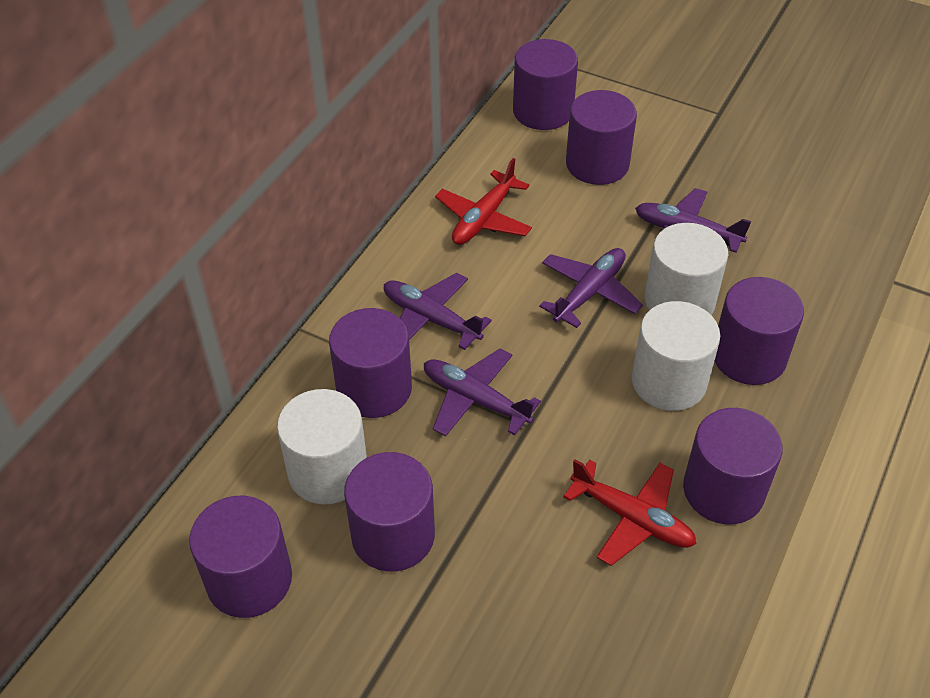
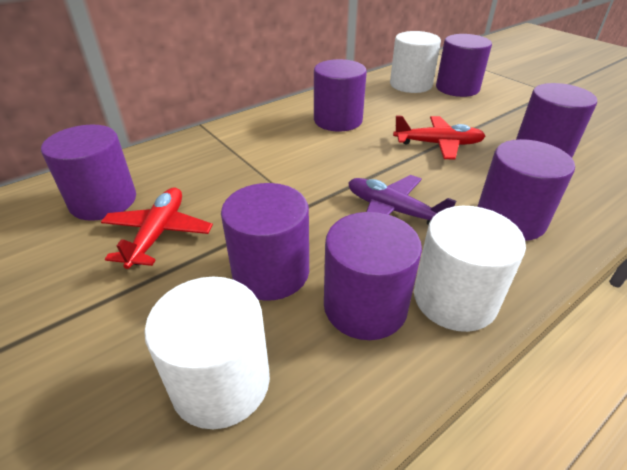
purple plane: [384,273,492,350] [424,349,541,436] [539,248,643,328] [635,188,751,253] = 4 -> [348,175,456,225] = 1

